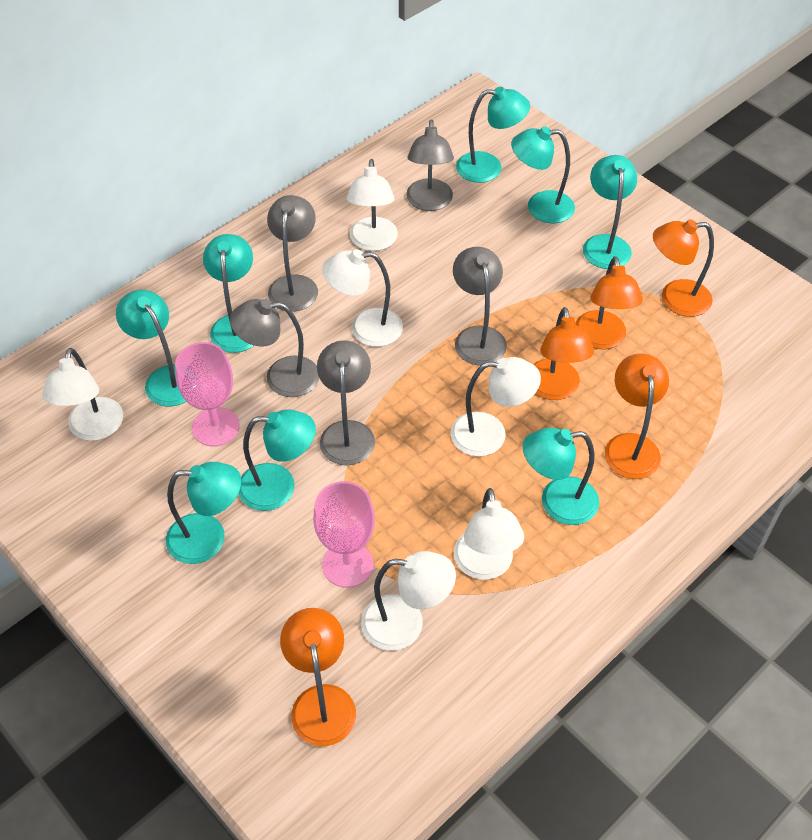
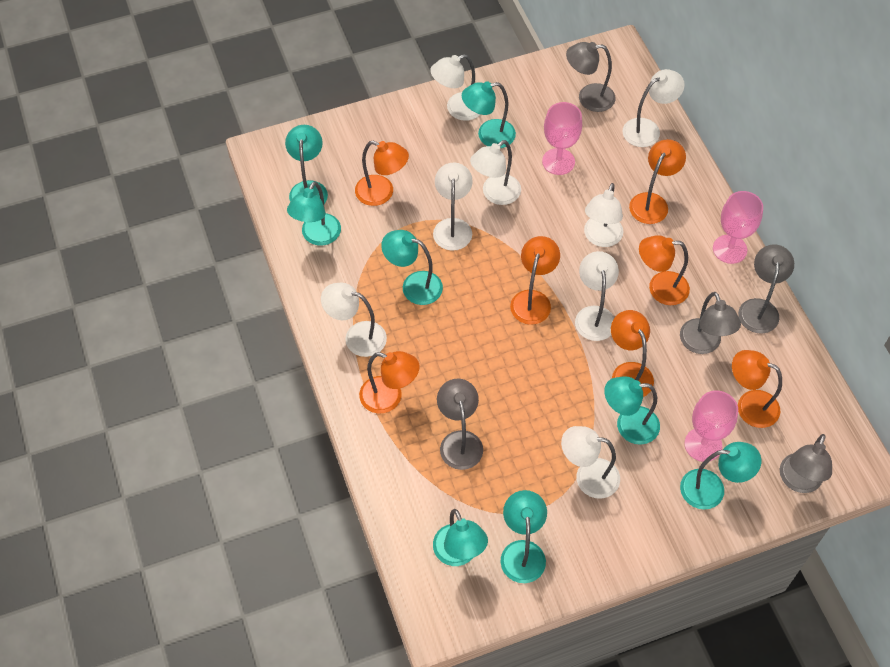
orange lamp: [280,608,356,746] [533,307,594,400] [575,256,643,349] [605,353,669,479] [653,219,714,317] = 5 -> [355,141,409,206] [359,351,420,414] [510,236,560,325] [611,310,654,397] [629,139,686,224] [639,235,690,305] [732,350,782,428] = 7
pink goblet: [175,342,240,447] [313,481,375,588] = 2 -> [542,102,582,175] [685,390,738,462] [713,191,763,264] = 3
white lamp: [42,348,123,441] [322,249,403,347] [347,159,398,251] [361,551,456,650] [450,357,541,457] [454,488,524,580] = 6 -> [321,283,387,357] [430,54,481,121] [433,163,473,251] [470,140,521,205] [561,426,620,499] [575,251,619,341] [584,183,623,247] [623,69,685,147] = 8

